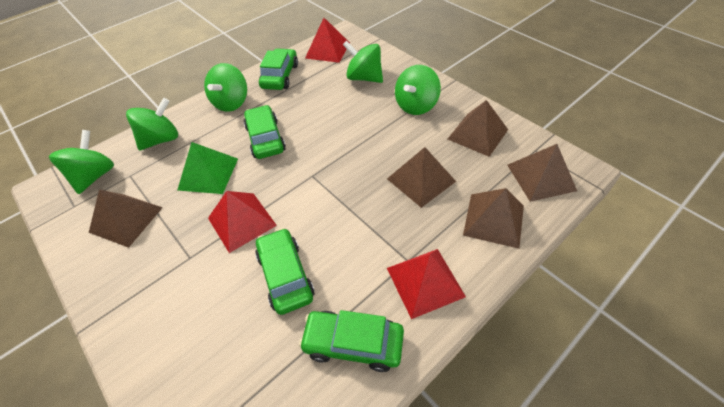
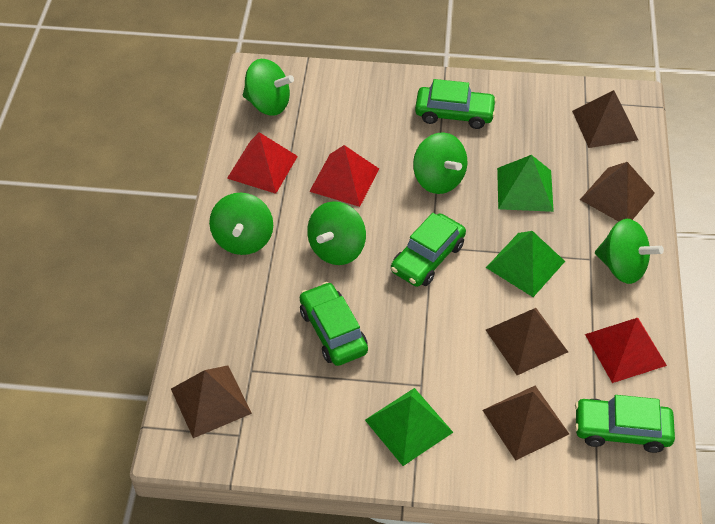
green pyramid: [177,142,238,194] = 1 -> [365,388,453,466] [486,231,565,297] [497,155,554,212] = 3

